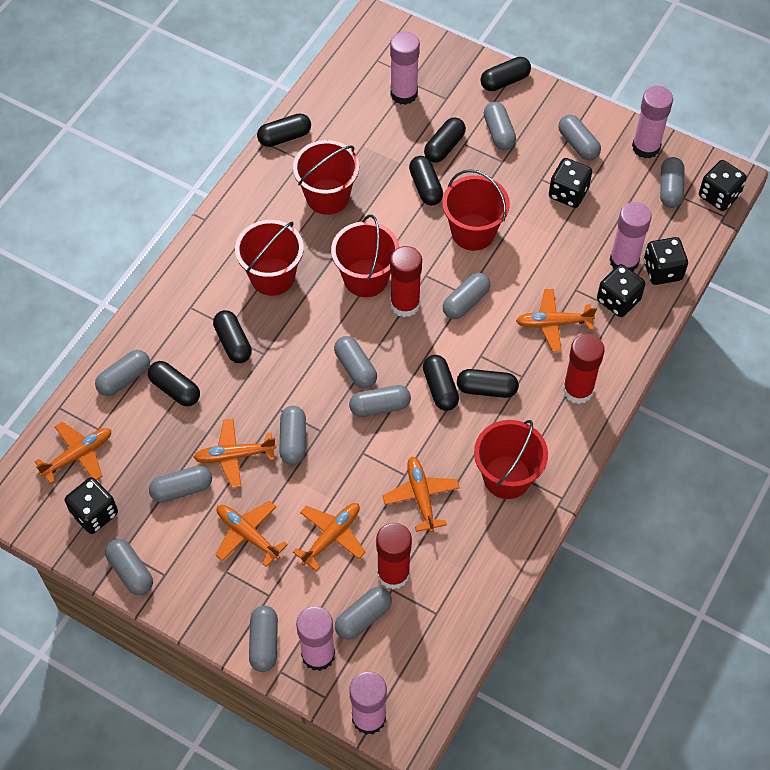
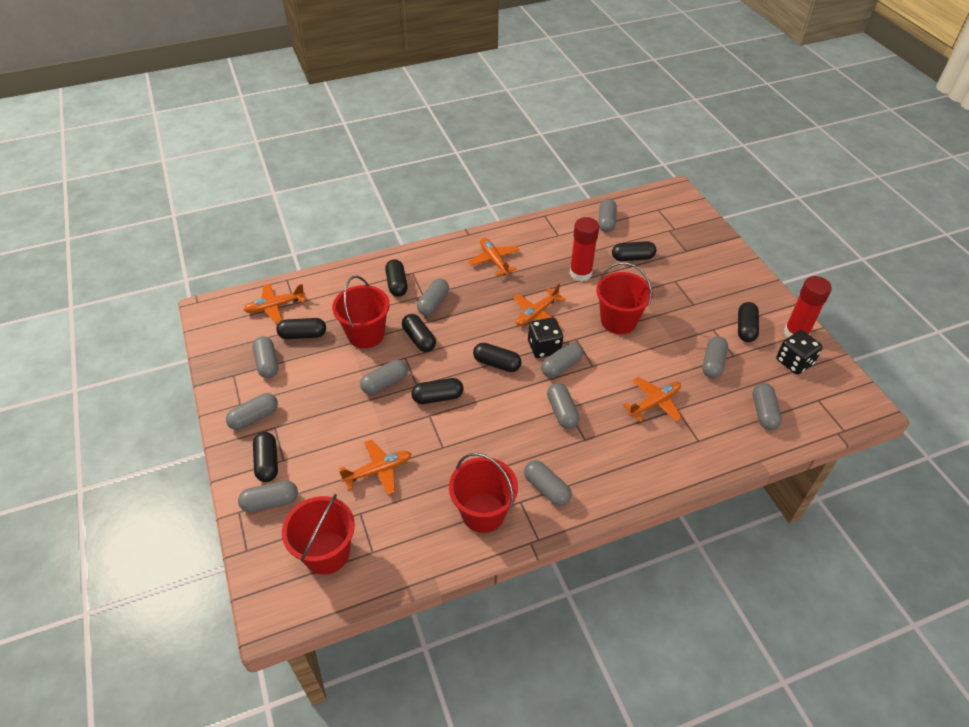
black dice: [65,477,118,534] [549,158,592,208] [597,264,645,317] [644,237,688,285] [699,160,747,211] = 5 -> [528,317,563,358] [776,330,823,375] = 2
grey capsule: [95,350,150,396] [105,539,153,595] [149,465,212,503] [249,605,278,672] [279,406,306,465] [334,336,377,388] [335,587,392,640] [349,385,411,417] [443,273,490,319] [484,102,516,150] [558,115,601,161] [660,157,684,208] = 12 -> [226,393,278,430] [238,481,298,512] [253,336,278,378] [360,360,408,394] [417,278,449,316] [524,460,572,506] [541,342,583,378] [547,383,579,429] [598,199,617,232] [702,336,728,378] [753,383,782,430] = 11
orange plane: [35,422,111,484] [193,419,276,488] [215,501,288,567] [293,503,366,571] [383,457,460,532] [516,289,597,352] = 6 -> [243,284,305,323] [339,440,412,495] [468,238,519,276] [513,284,566,326] [623,377,682,422] = 5
pink glue stick: [296,606,335,671] [349,671,387,735] [390,31,420,105] [609,202,652,271] [632,86,673,158] = 5 -> none = 0
red bucket: [235,220,304,296] [293,140,359,215] [331,215,399,297] [442,169,510,251] [474,420,548,499] = 5 -> [282,494,355,575] [332,276,390,349] [449,453,518,533] [596,262,653,334] = 4
red glue stick: [376,523,412,589] [390,246,422,317] [563,334,605,404] = 3 -> [570,217,599,281] [784,276,832,337] = 2

